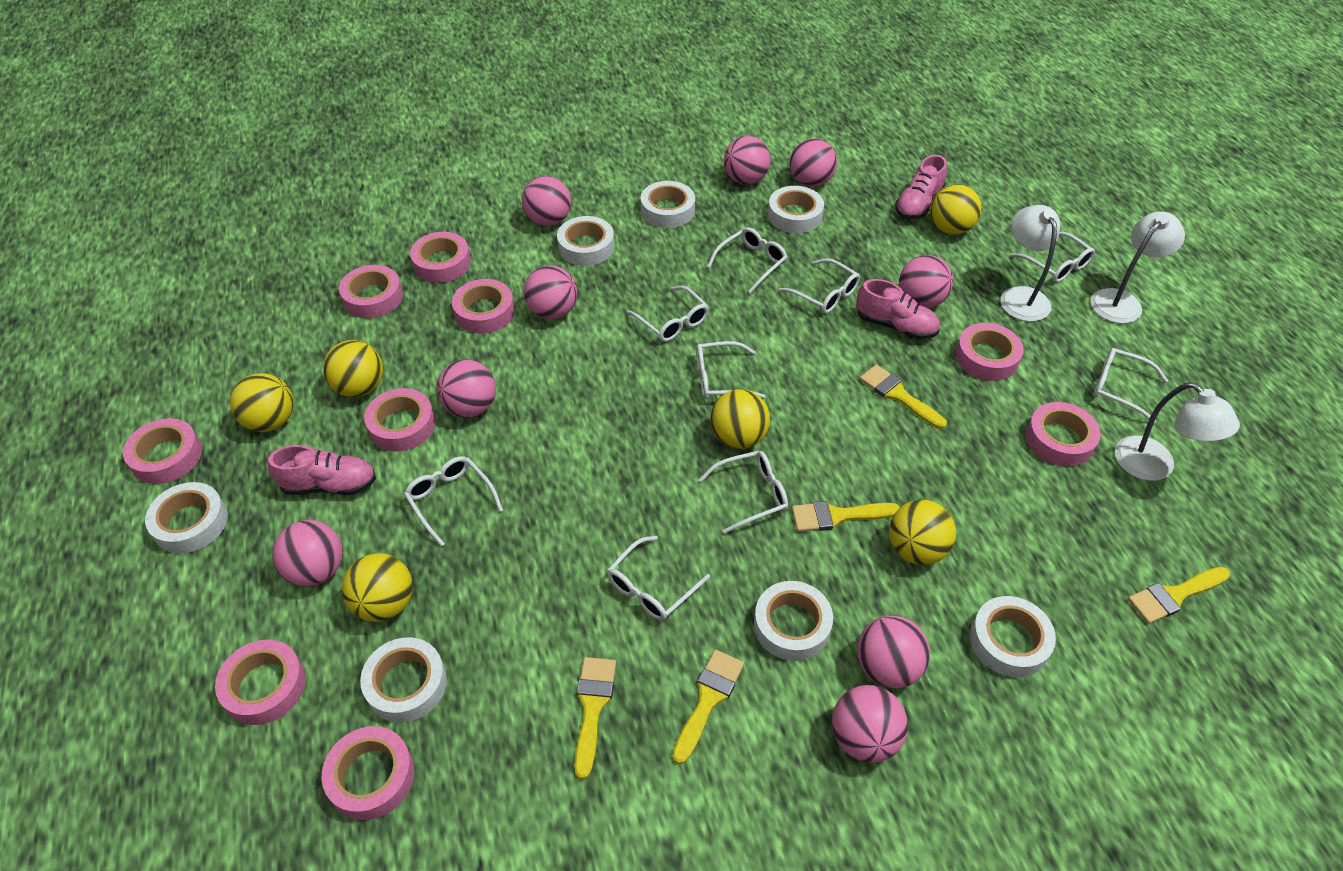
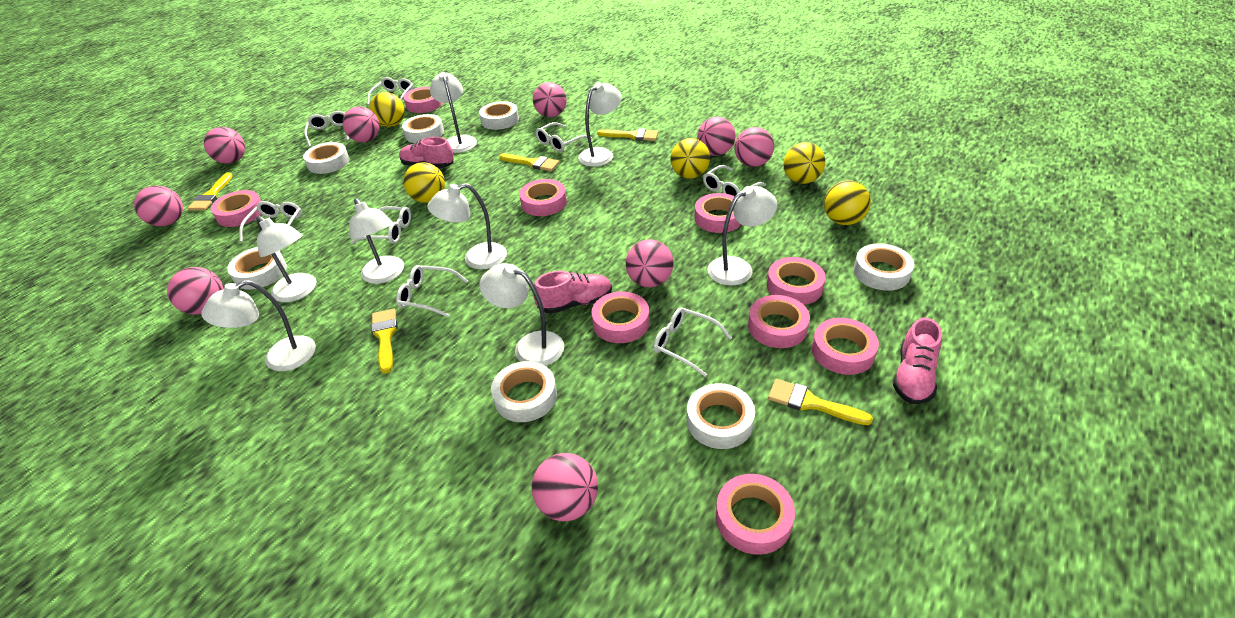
white glasses: [404,456,503,547] [607,536,710,621] [626,286,709,342] [696,341,766,399] [699,451,788,534] [707,227,787,293] [778,258,860,314] [1010,232,1095,283] [1093,348,1168,423] = 9 -> [239,201,302,242] [304,111,349,147] [351,206,411,244] [367,77,414,105] [396,265,468,317] [535,122,592,152] [653,307,732,377] [703,165,766,196] = 8
white lamp: [1001,205,1060,322] [1090,211,1185,324] [1115,382,1240,481] = 3 -> [201,280,316,371] [256,216,316,302] [349,198,404,284] [427,183,507,269] [430,72,477,153] [480,263,564,366] [578,82,622,167] [707,186,777,286] = 8
yellow ball: [230,373,294,432] [323,340,383,397] [342,553,413,622] [710,389,770,449] [889,500,956,565] [930,184,981,235] = 6 -> [369,92,405,127] [403,162,445,203] [671,138,710,179] [783,142,826,184] [824,181,871,225] = 5

